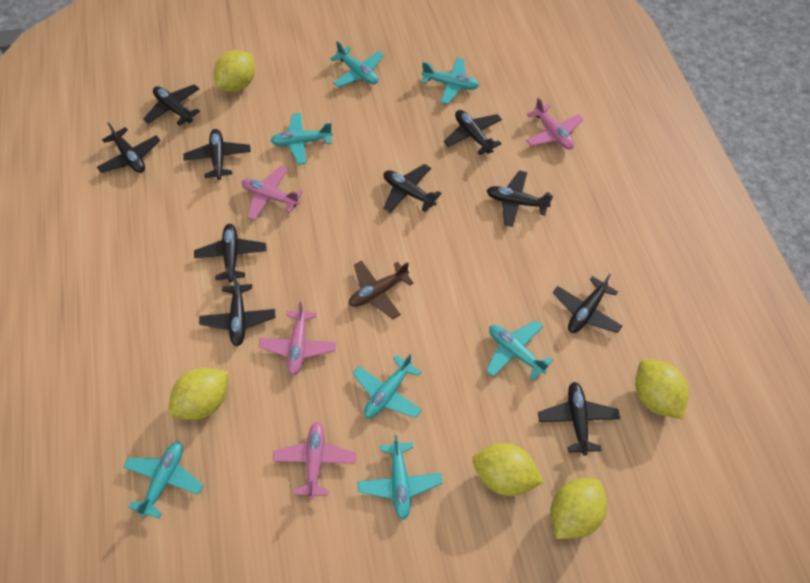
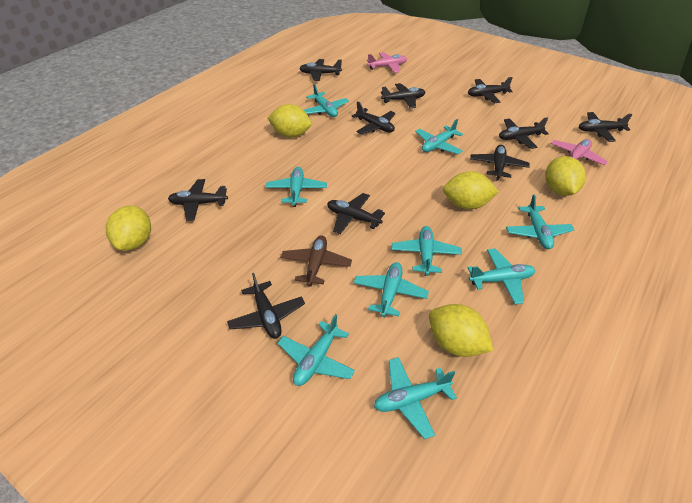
pink plane: [242,166,303,220] [259,302,336,375] [273,422,356,499] [526,97,584,150] = 4 -> [367,52,407,73] [551,139,608,166] = 2
turquoise plane: [123,442,203,519] [270,113,333,165] [330,41,384,87] [353,354,422,418] [358,435,443,520] [421,58,479,104] [486,320,553,381] = 7 -> [266,167,327,207] [278,314,355,386] [304,84,349,117] [354,262,429,317] [374,357,457,439] [391,226,462,276] [415,119,463,154] [467,249,535,304] [506,194,575,249] = 9

